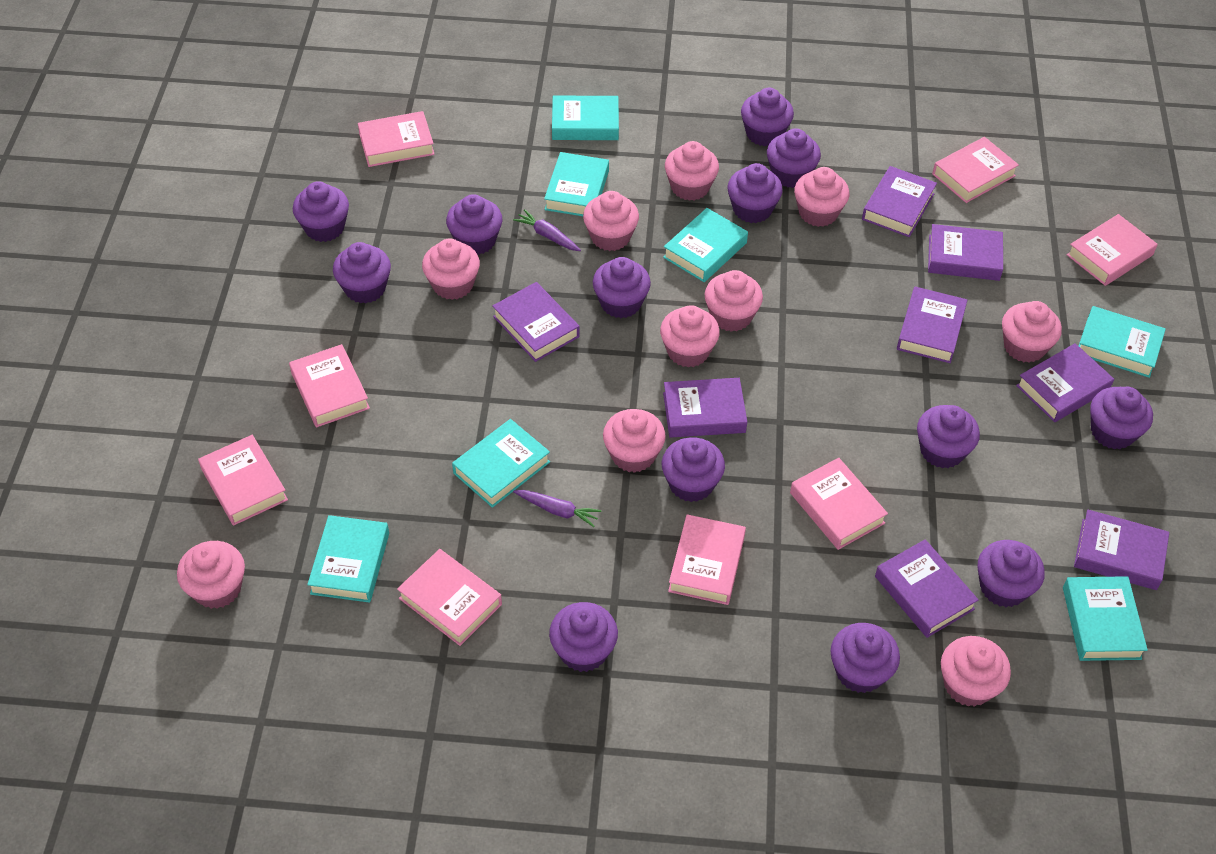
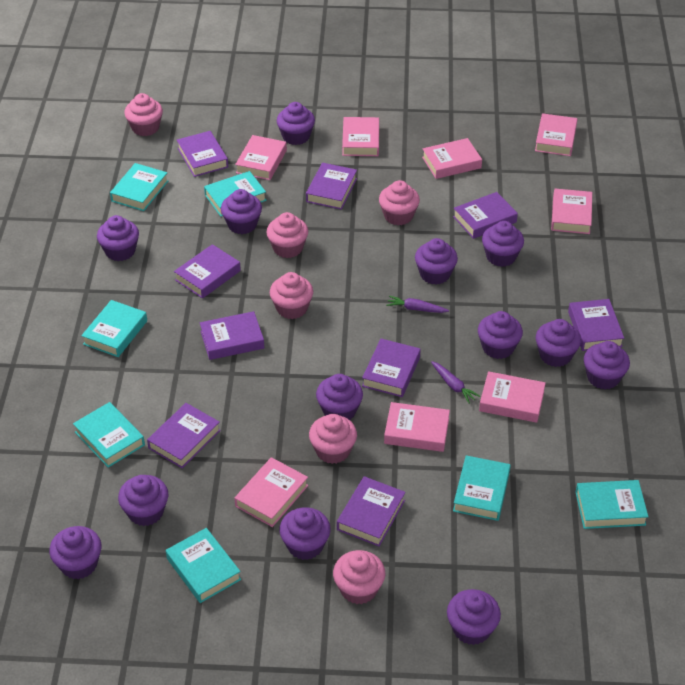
pink cupcake: [177,541,245,609] [422,239,480,300] [583,191,639,251] [603,409,666,473] [660,305,720,368] [665,141,719,201] [705,270,763,332] [794,167,849,227] [941,636,1011,707] [1002,301,1062,363] = 10 -> [124,93,163,136] [266,212,308,258] [270,272,313,319] [309,414,357,464] [333,550,385,604] [379,180,420,225] = 6
purple book: [492,282,580,362] [663,378,747,437] [862,166,937,237] [875,539,979,638] [897,287,967,363] [928,224,1003,281] [1016,343,1114,422] [1074,510,1169,590] = 8 -> [147,403,221,468] [174,244,241,299] [177,131,228,177] [200,311,264,360] [306,163,357,210] [337,476,406,547] [362,339,421,397] [453,192,518,239] [568,299,624,351] = 9

